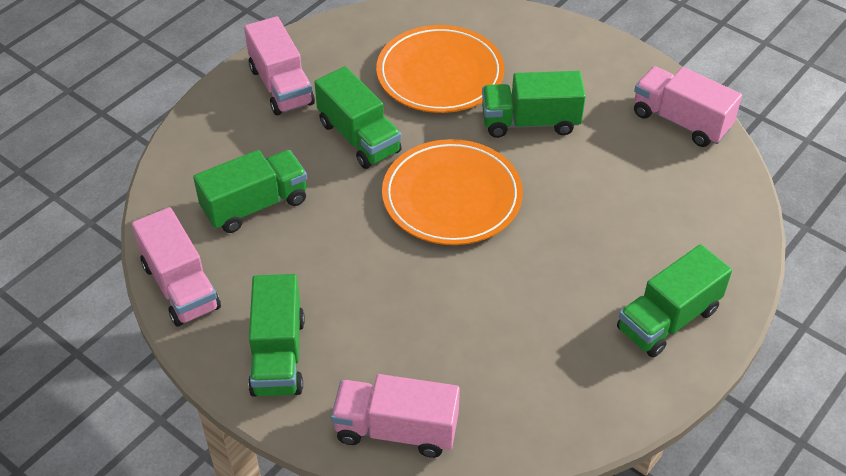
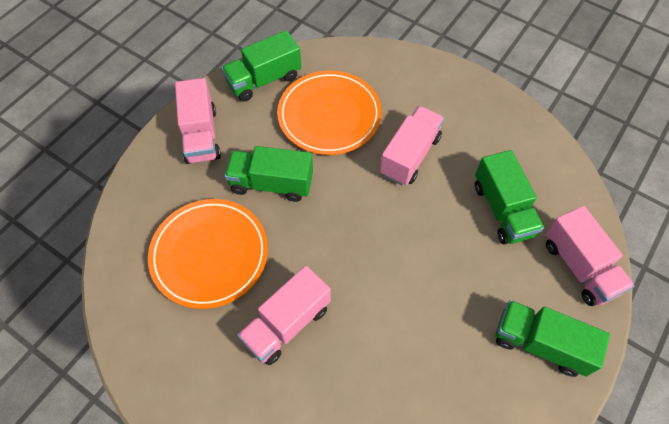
green truck: [193,150,307,233] [248,274,305,397] [314,66,402,169] [482,71,586,138] [617,244,732,358] = 5 -> [222,30,302,102] [225,146,313,202] [475,150,544,245] [496,300,610,377] = 4

